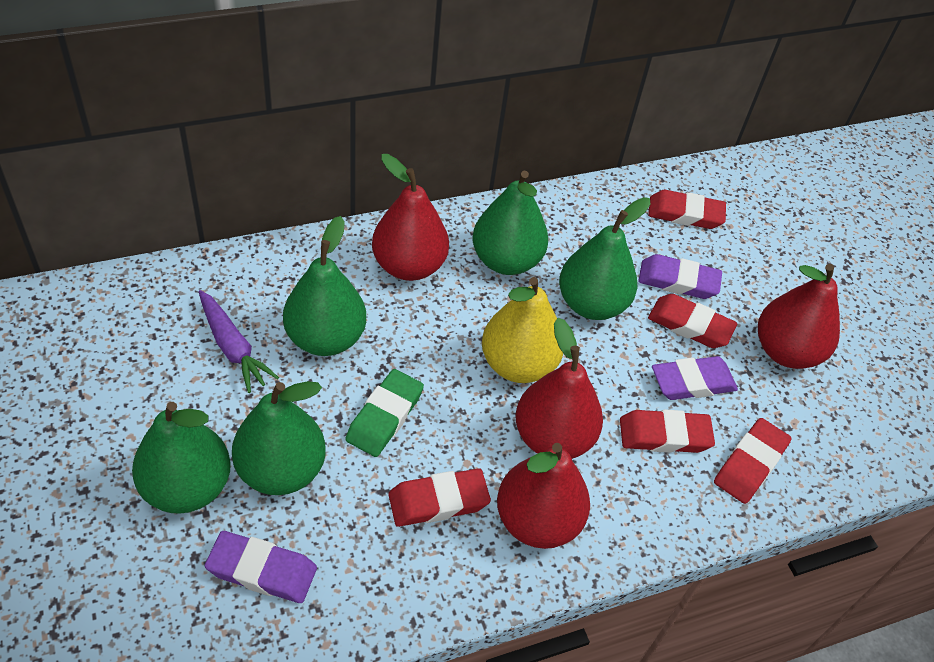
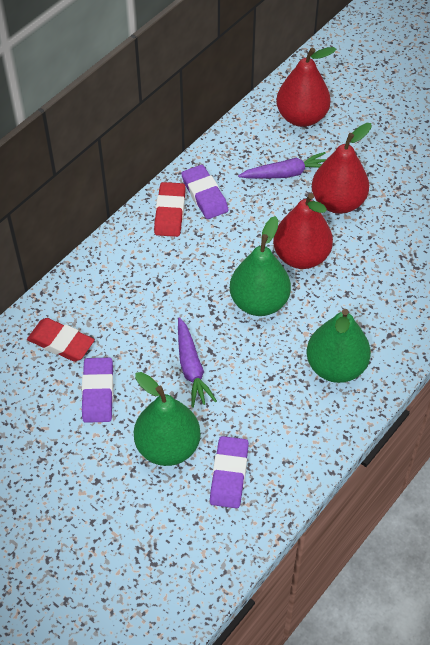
green eraser: [345,369,424,457] = 1 -> none = 0
green pear: [132,402,231,514] [232,381,326,495] [283,216,366,356] [472,171,548,275] [559,197,650,320] = 5 -> [134,372,201,466] [230,216,291,316] [307,309,371,383] = 3
purple carrot: [199,290,279,393] = 1 -> [178,317,217,408] [238,152,326,179] = 2
red eraser: [388,468,491,527] [620,410,715,453] [648,190,726,229] [648,294,737,348] [714,418,792,504] = 5 -> [27,318,95,362] [154,182,186,237] = 2
red pear: [372,154,449,281] [497,443,590,549] [515,318,603,459] [758,264,840,369] = 4 -> [273,193,333,269] [276,47,336,127] [312,123,372,214] = 3
yellow pear: [482,277,563,383] = 1 -> none = 0

